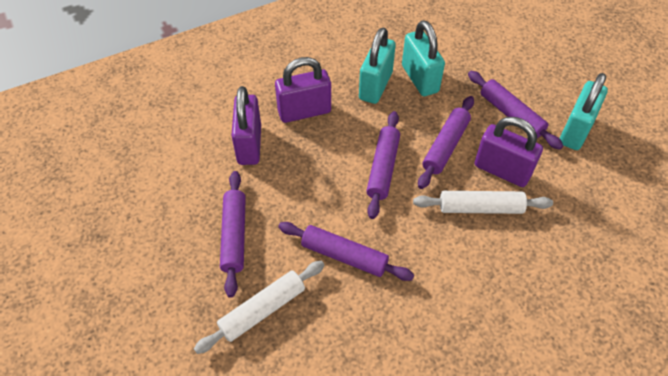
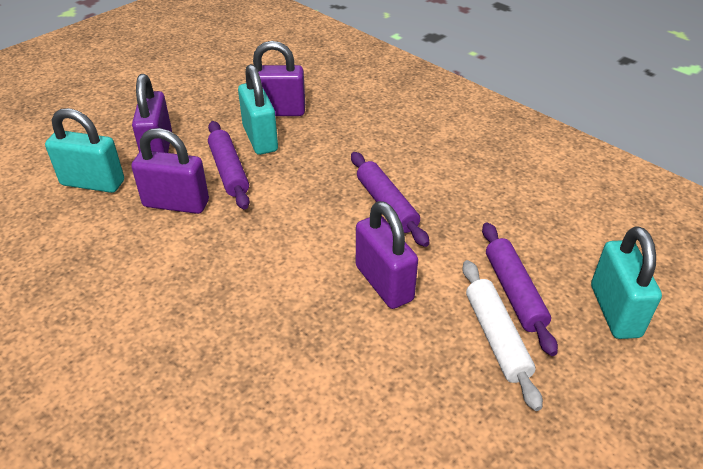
purple padlock: [231,86,261,165] [275,57,331,123] [475,117,543,187] = 3 -> [131,128,209,214] [132,74,172,153] [253,41,305,116] [356,201,418,309] = 4
purple rolling pin: [220,171,246,298] [278,222,414,281] [366,111,400,219] [418,96,474,189] [468,71,563,150] = 5 -> [208,121,250,210] [351,152,429,247] [482,222,558,356] = 3
white rolling pin: [194,261,324,354] [413,191,553,214] = 2 -> [462,260,543,411] = 1

